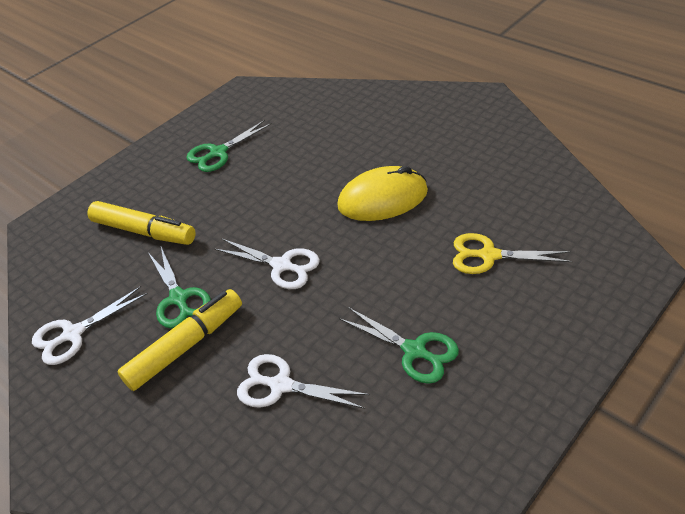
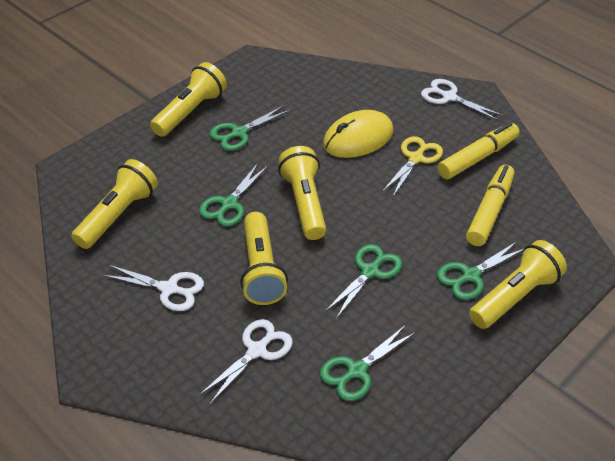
green scissors: [149,247,211,328] [186,120,272,172] [339,307,459,384] = 3 -> [199,163,268,226] [209,105,290,151] [320,325,416,401] [325,244,402,319] [437,241,523,300] = 5
yellow flashlight: none = 0 -> [71,159,158,249] [150,62,227,137] [240,212,288,305] [278,146,326,240] [469,240,567,329] = 5

